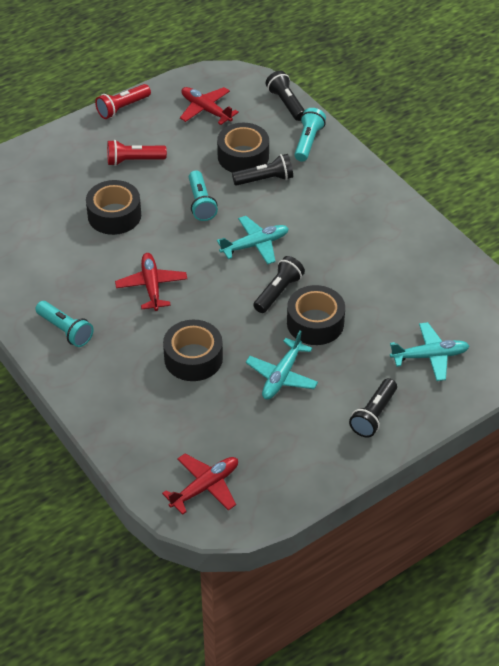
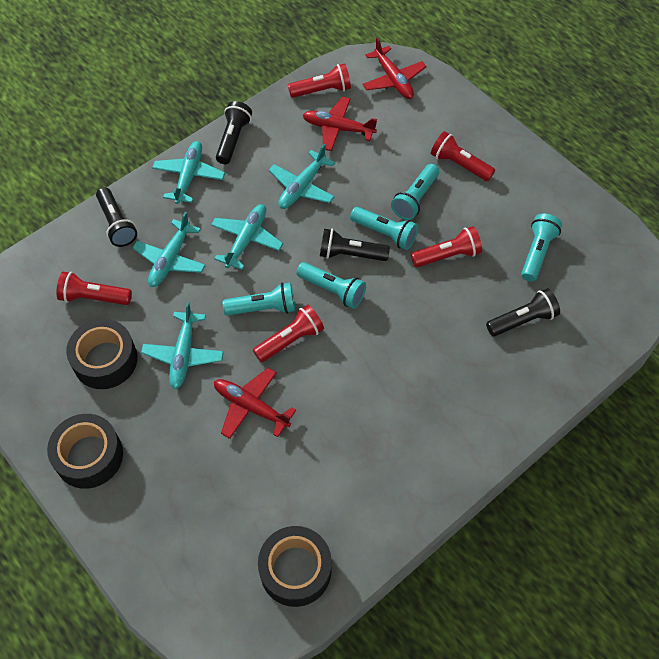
black tape: [86,180,141,235] [163,320,223,381] [217,123,269,173] [287,285,345,345] = 4 -> [47,414,123,489] [66,319,137,389] [258,526,332,607] = 3
red flashlight: [95,84,151,119] [107,140,167,166] = 2 -> [56,272,132,305] [253,305,324,362] [288,63,351,98] [411,226,482,267] [431,131,495,181] = 5
turquoise flashlight: [36,301,94,347] [189,170,218,221] [294,108,326,161] = 3 -> [223,283,295,316] [297,262,366,309] [350,207,418,250] [391,164,439,220] [521,214,562,281] = 5
turquoise plane: [217,216,289,265] [246,331,318,399] [390,322,469,381] = 3 -> [132,212,206,287] [141,302,224,389] [152,141,225,204] [211,204,283,270] [269,144,335,209] = 5

